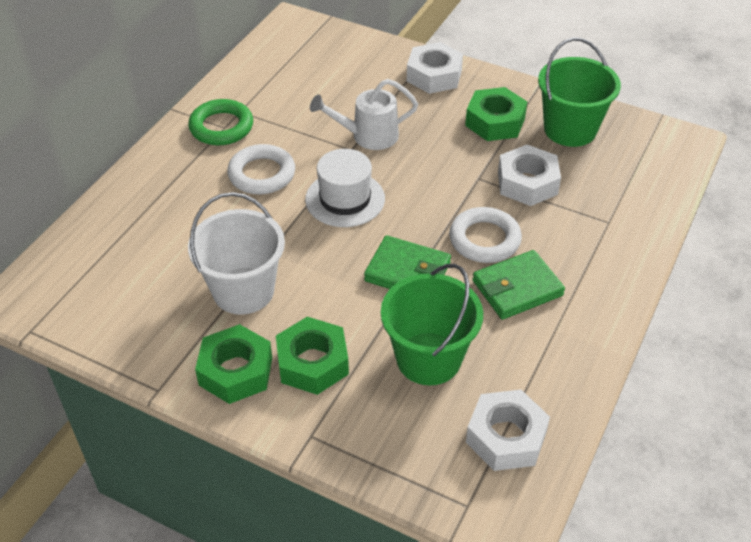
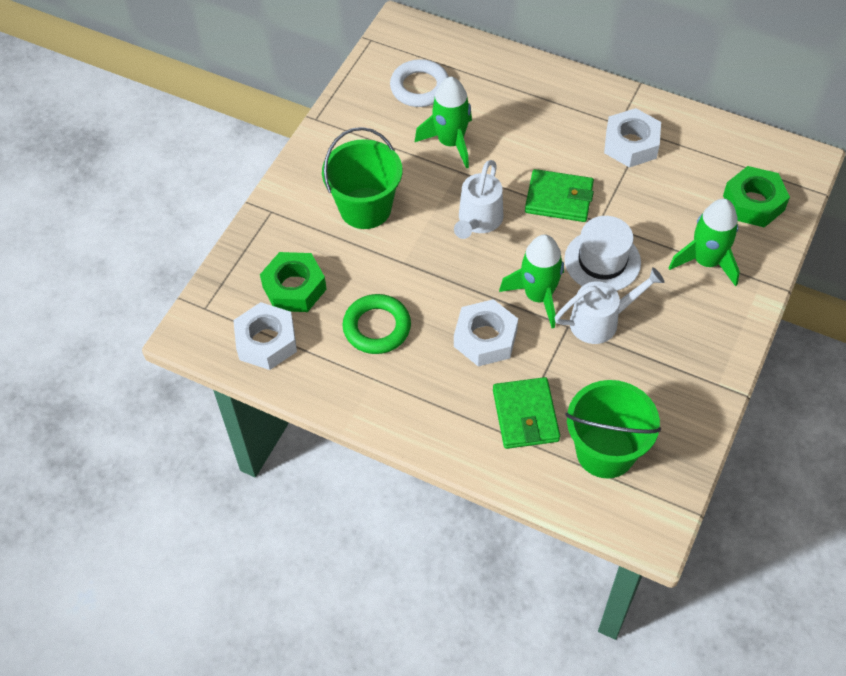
green nut: [195,324,272,404] [276,317,349,395] [465,87,527,141] = 3 -> [260,252,327,312] [723,166,790,227] = 2
green rocket: none = 0 -> [415,76,472,168] [499,234,564,328] [668,199,740,287] = 3
white bucket: [188,192,285,315] = 1 -> none = 0
white ring: [227,144,295,194] [449,207,522,263] = 2 -> [390,59,449,107] = 1
white watering can: [310,79,418,150] = 1 -> [454,160,504,239] [555,267,664,344] = 2

